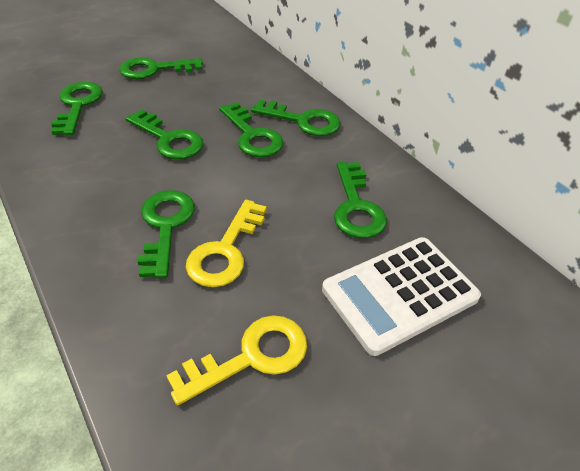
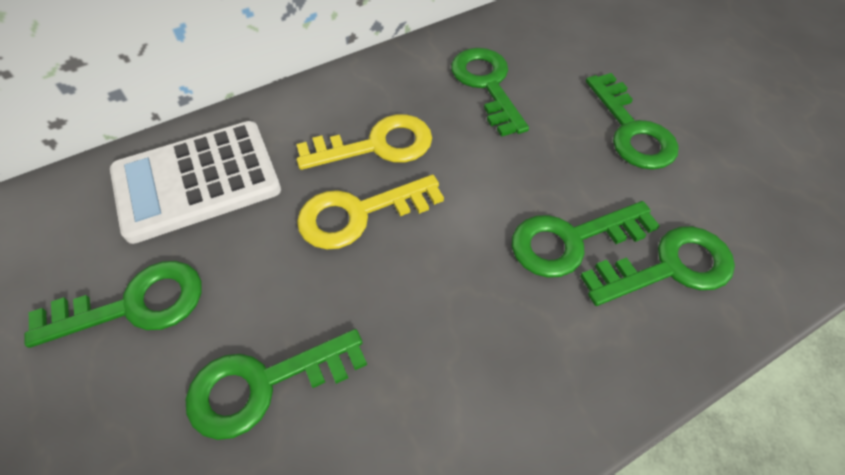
green key: [51,82,103,135] [119,57,203,79] [125,110,204,159] [138,190,195,279] [219,102,284,157] [251,99,341,136] [334,162,387,238] = 7 -> [24,261,202,348] [186,329,367,440] [451,48,529,137] [512,201,660,278] [580,226,735,306] [586,73,679,170] = 6

